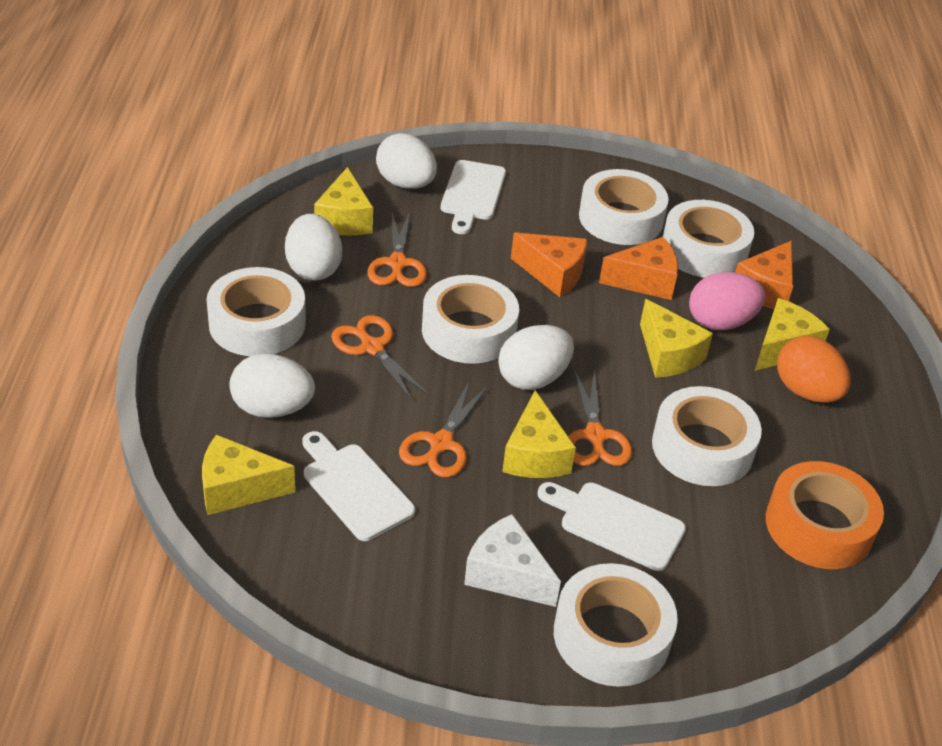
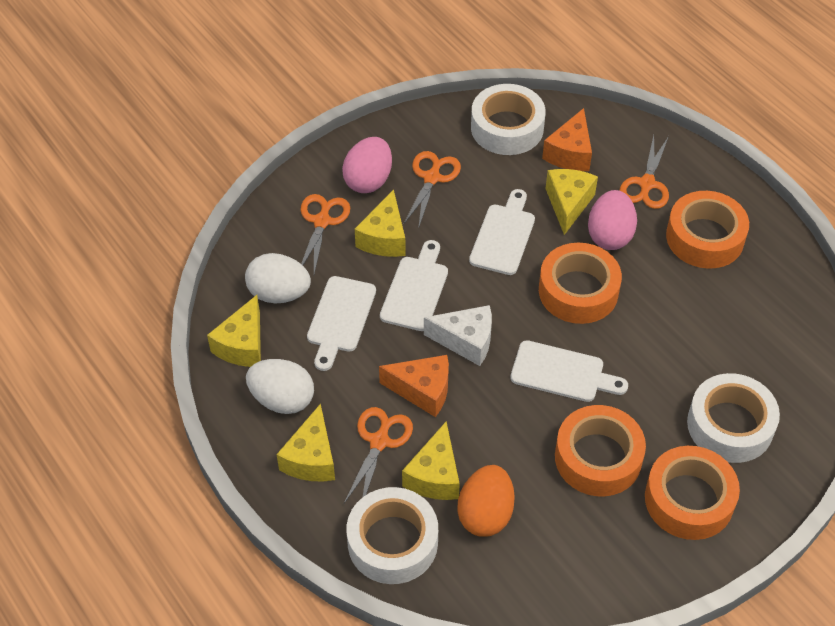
orange cheese: [511,233,587,297] [599,237,678,300] [735,241,793,309] = 3 -> [379,355,449,417] [542,108,592,171] = 2
orange tape: [766,461,884,569] = 1 -> [539,243,622,324] [555,405,646,496] [645,446,740,540] [666,191,749,269] = 4
pink egg: [689,272,766,330] = 1 -> [342,137,392,193] [588,190,637,250] = 2
white cutting board: [303,431,415,541] [441,160,506,234] [538,482,686,571] = 3 -> [307,276,376,371] [380,240,448,331] [469,189,535,275] [510,340,628,402] = 4
white egg: [229,354,315,418] [285,214,342,280] [376,133,437,189] [498,325,574,390] = 4 -> [245,253,311,303] [246,359,314,414] = 2
white tape: [206,267,306,356] [422,275,519,364] [554,563,678,687] [579,169,669,245] [652,386,762,486] [663,200,754,278] = 6 -> [347,487,438,584] [471,84,546,155] [687,373,780,463] = 3

